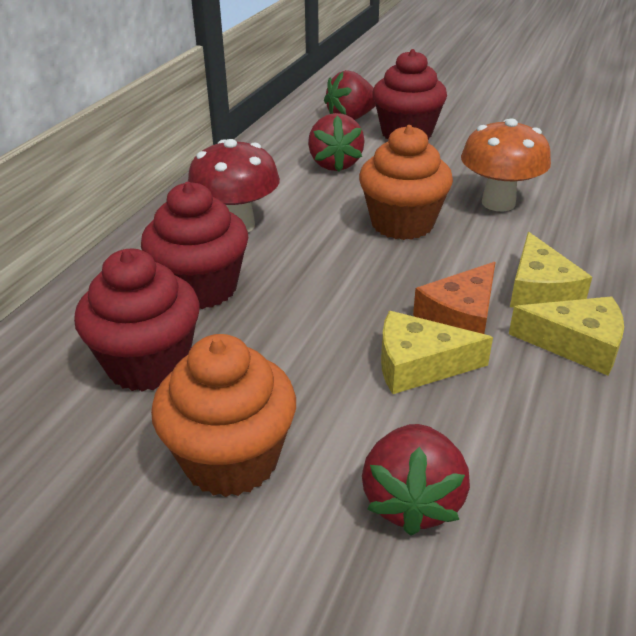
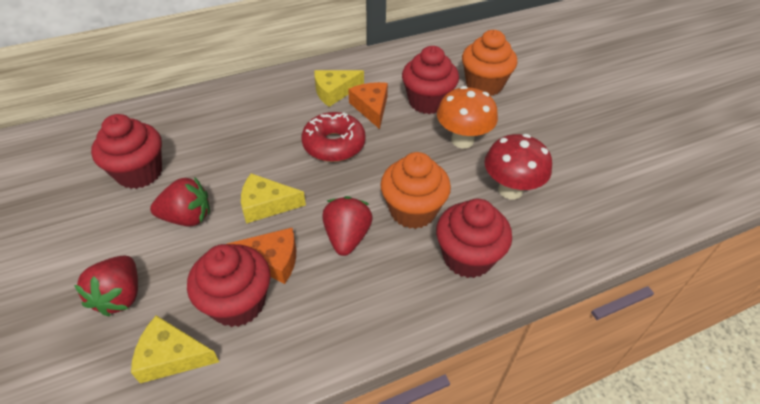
orange cheese: [413,262,495,334] = 1 -> [227,227,296,284] [348,82,388,129] = 2
red cupcake: [74,249,200,392] [141,182,248,309] [372,49,447,140] = 3 -> [91,114,162,189] [187,244,271,327] [402,46,459,114] [436,199,512,278] = 4
red donut: none = 0 -> [301,112,366,162] = 1

